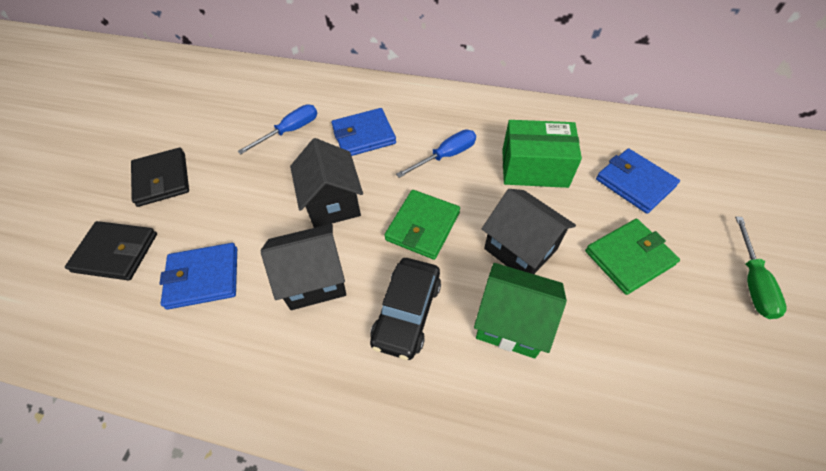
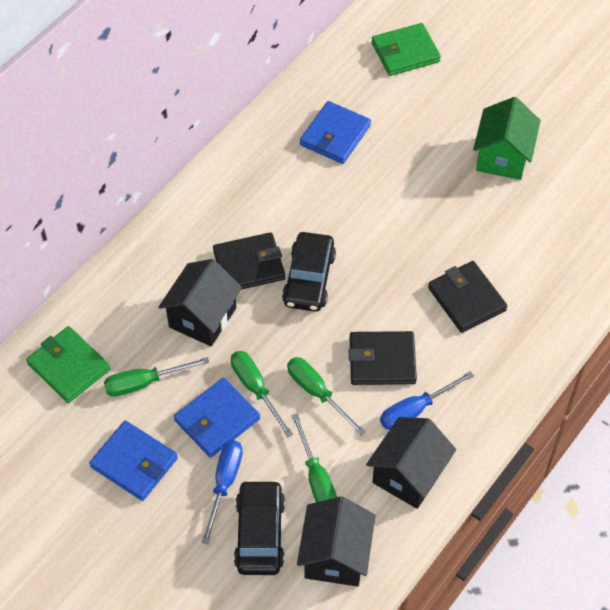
black car: [370,258,441,360] = 1 -> [234,480,285,575] [282,232,336,312] = 2
black wallet: [65,221,157,281] [131,148,189,207] = 2 -> [213,232,285,290] [348,331,417,385] [428,261,507,333] = 3
green box: [502,120,582,188] = 1 -> none = 0
green screwdriver: [735,216,787,319] = 1 -> [104,357,210,397] [231,351,293,438] [287,357,366,435] [292,414,337,502] = 4

